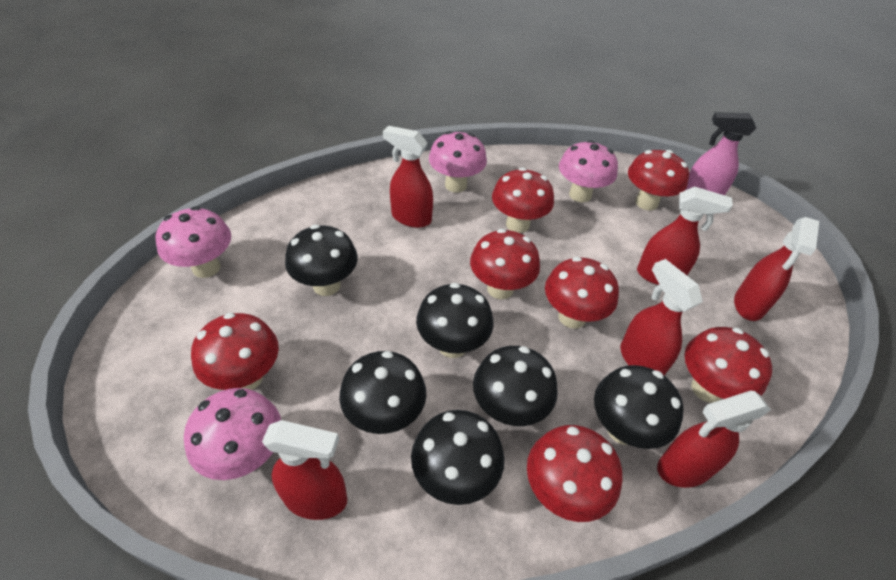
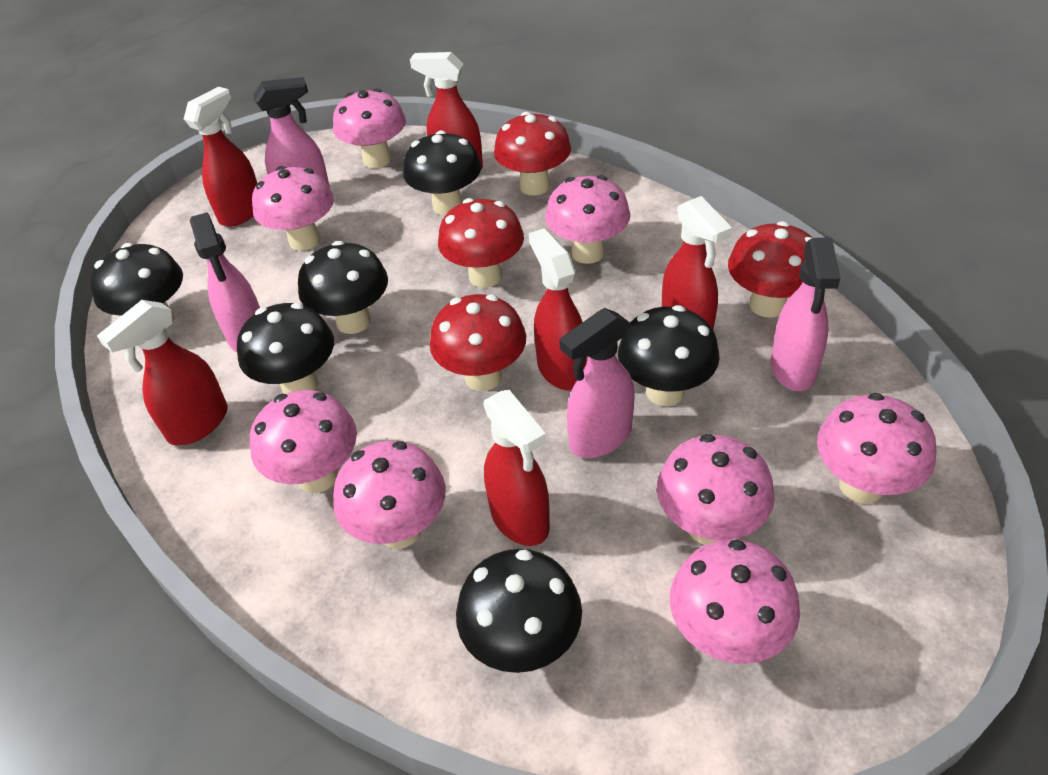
pink mushroom: [155,206,231,278] [184,388,281,480] [429,131,487,193] [559,140,618,202] = 4 -> [250,390,357,493] [252,166,334,251] [333,88,406,168] [333,441,446,549] [545,175,630,264] [657,434,775,545] [670,539,800,664] [817,393,937,504] = 8
pink spray bottle: [686,112,756,195] = 1 -> [190,212,260,352] [253,77,330,188] [559,308,635,458] [771,238,840,391] = 4
red mushroom: [191,313,279,390] [470,229,540,299] [492,167,554,233] [527,425,623,522] [545,257,619,329] [628,150,689,210] [685,327,772,403] = 7 -> [430,294,526,391] [438,198,524,288] [494,112,571,196] [728,221,812,317] = 4

